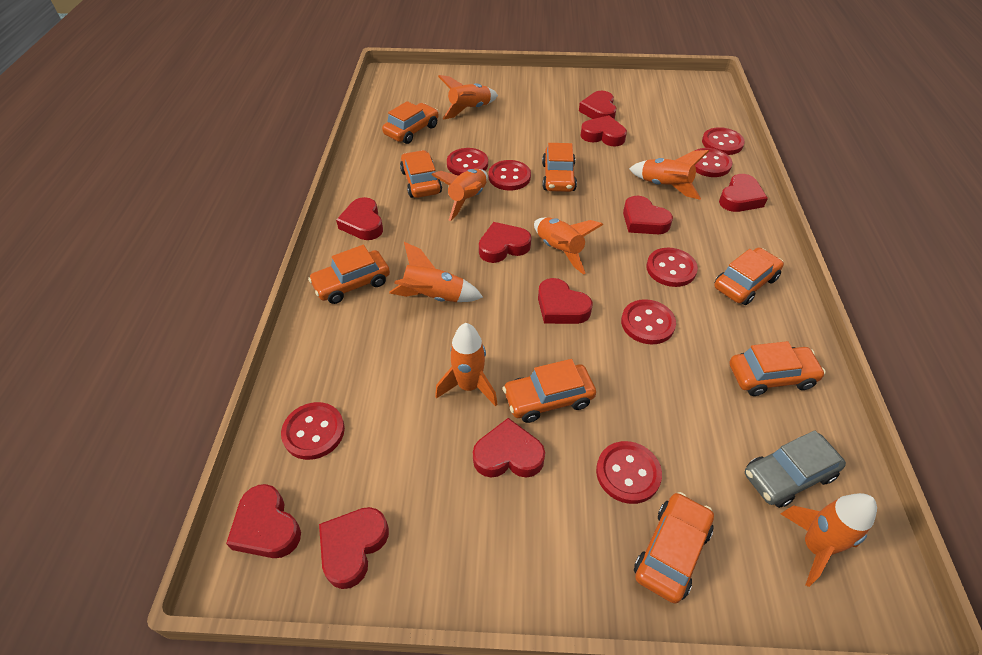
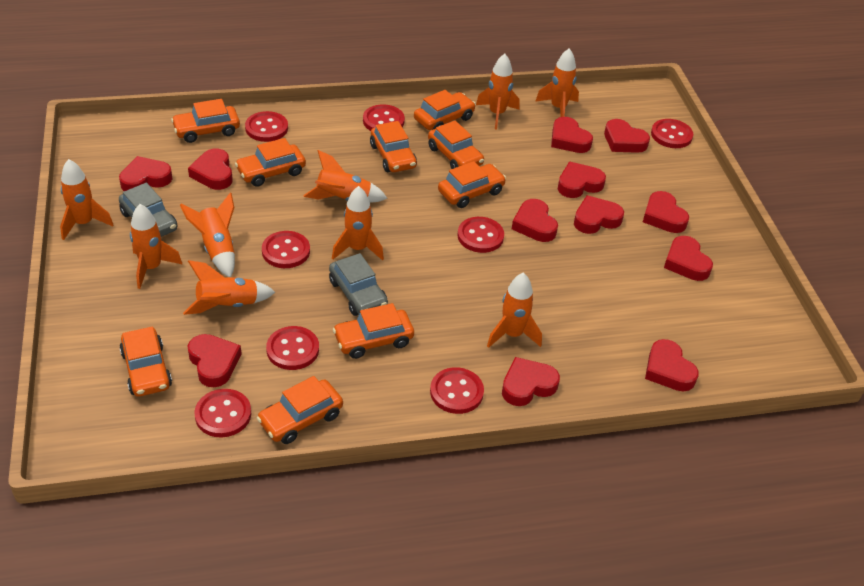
grey car: [745,430,846,508] = 1 -> [119,183,177,237] [329,253,388,316] = 2
orange car: [308,245,390,304] [382,101,439,144] [400,150,442,198] [503,359,596,423] [542,143,577,192] [634,492,714,603] [714,248,784,305] [729,341,826,396] = 8 -> [120,326,172,397] [171,99,240,143] [235,138,306,187] [257,376,343,444] [333,303,414,359] [370,121,417,172] [414,90,476,130] [428,121,484,169] [438,161,506,208] = 9
orange rocket: [389,242,483,302] [431,169,488,221] [435,323,497,406] [438,75,498,119] [534,217,603,275] [629,150,709,200] [781,493,877,587] = 7 -> [60,159,113,240] [130,204,182,289] [180,192,235,277] [183,260,275,315] [304,150,388,202] [332,186,384,261] [476,54,520,130] [487,273,542,348] [535,48,579,117] = 9
red heart: [226,484,301,558] [319,507,389,589] [336,197,383,240] [473,418,545,478] [479,222,531,263] [538,278,593,324] [579,91,616,119] [581,115,627,146] [623,195,673,234] [719,174,768,212] = 10 -> [119,156,173,191] [188,149,233,190] [188,334,242,387] [502,357,560,406] [512,199,558,242] [551,117,593,153] [558,162,606,198] [574,195,624,234] [604,119,650,153] [643,191,689,233] [645,339,699,391] [664,236,713,281] = 12

